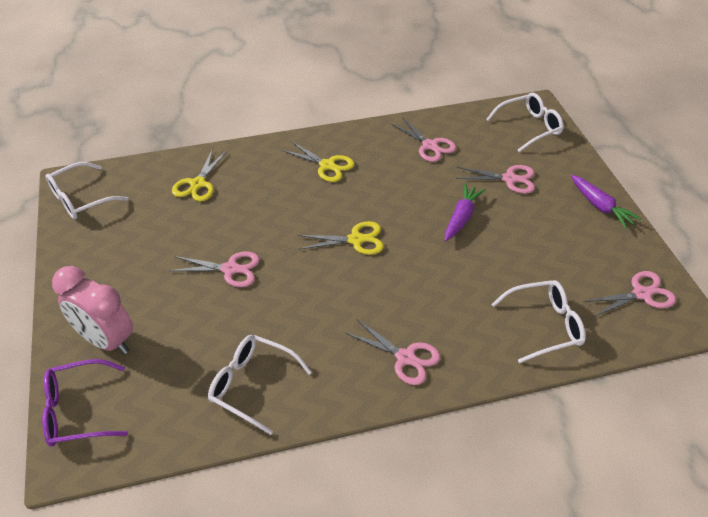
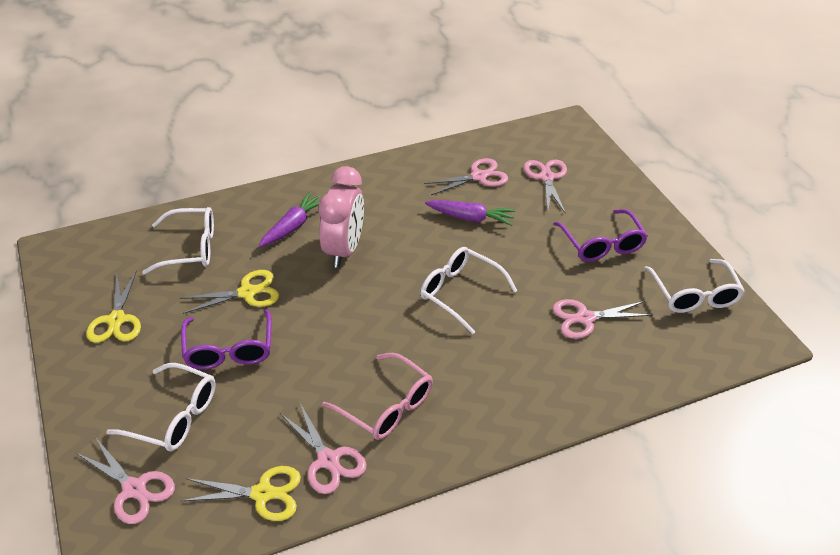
pink glasses: none = 0 -> [322,353,433,440] = 1
purple glasses: [42,359,128,447] = 1 -> [181,309,272,370] [554,209,648,262] = 2

